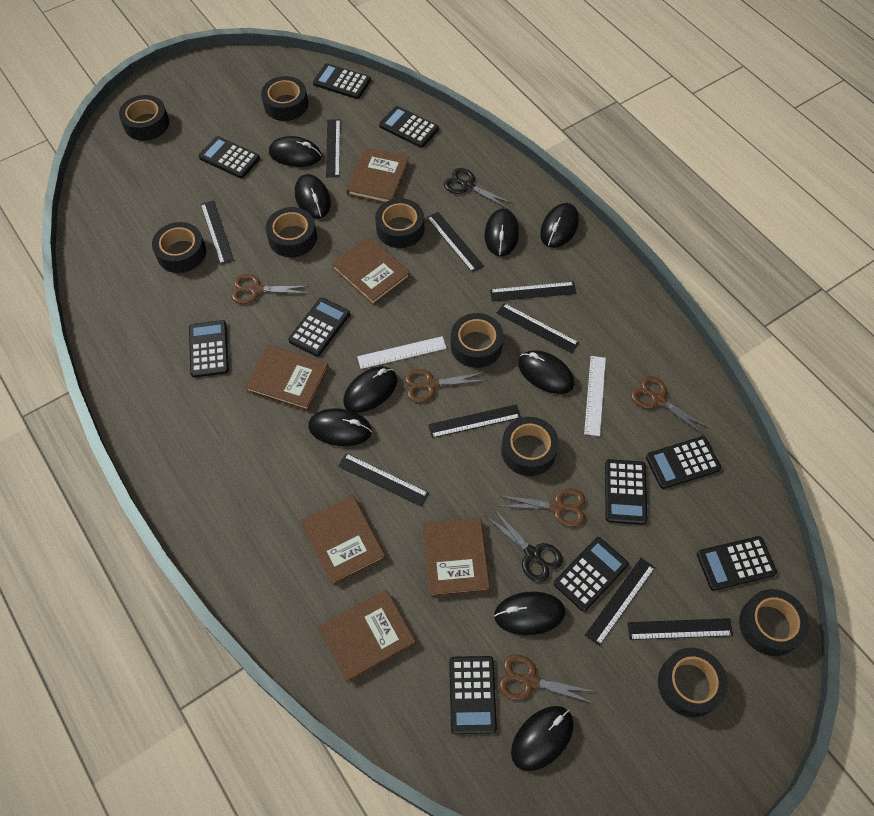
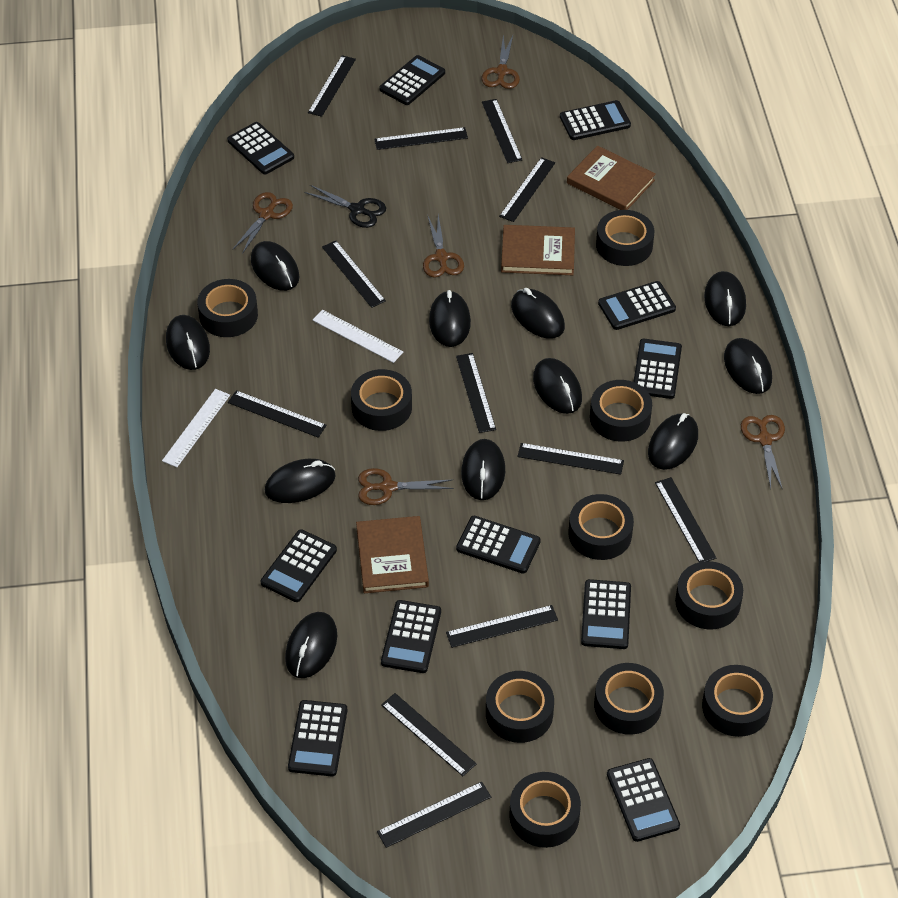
black calculator: [189,320,229,378] [199,136,260,178] [288,298,350,357] [313,63,371,99] [379,106,439,148] [449,656,497,734] [554,537,629,612] [605,459,648,525] [646,436,721,489] [697,536,777,591] = 10 -> [227,122,294,174] [261,529,337,602] [288,700,347,776] [379,55,445,105] [381,600,441,673] [456,516,541,574] [560,100,631,140] [581,579,631,649] [598,281,676,330] [607,758,680,842] [633,339,682,399] = 11
black mouse: [269,136,322,167] [295,174,331,219] [308,408,372,446] [343,366,398,413] [485,209,519,256] [494,592,565,635] [511,706,574,771] [518,350,574,394] [540,203,579,248] = 9 -> [166,315,210,370] [251,241,299,291] [265,459,336,503] [285,612,337,678] [429,290,471,347] [461,439,505,500] [511,288,565,339] [533,358,582,414] [648,413,698,470] [704,271,746,326] [724,338,772,394] = 11
black ruler: [201,200,234,265] [326,119,340,178] [338,453,429,507] [427,212,484,272] [428,404,521,438] [490,282,576,302] [497,303,579,353] [585,558,655,646] [627,618,733,640] = 9 -> [228,390,327,438] [308,55,356,117] [322,241,386,308] [374,127,468,150] [377,782,491,848] [381,693,477,776] [446,605,558,648] [456,353,496,433] [482,99,522,163] [499,157,555,222] [518,443,624,475] [655,477,716,562] = 12
black scissors: [444,168,512,209] [486,508,563,582] = 2 -> [304,185,386,228] = 1
black tape: [119,95,169,141] [152,222,206,273] [261,76,308,121] [266,207,317,257] [375,198,424,248] [451,313,504,368] [501,417,559,476] [658,648,728,718] [739,589,809,656] = 9 -> [197,279,258,337] [351,369,412,431] [486,671,554,743] [509,772,581,848] [569,494,634,560] [590,380,652,442] [594,663,664,735] [596,210,654,266] [675,561,743,629] [702,665,773,737] = 10
brown book: [245,345,329,411] [301,495,385,585] [319,590,416,683] [331,237,410,305] [347,148,409,203] [423,518,490,597] = 6 -> [356,516,429,593] [501,225,575,275] [567,146,656,210] = 3

